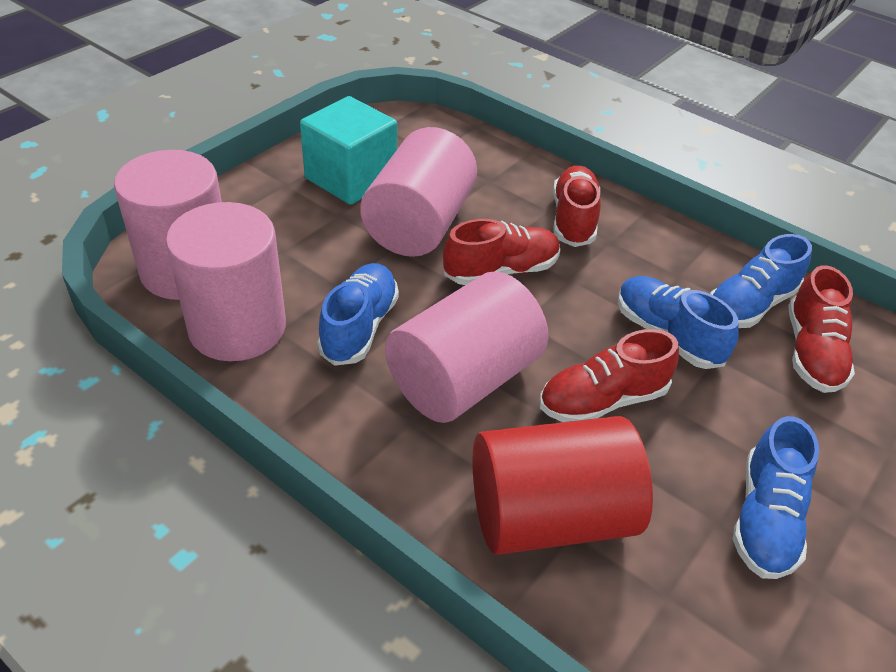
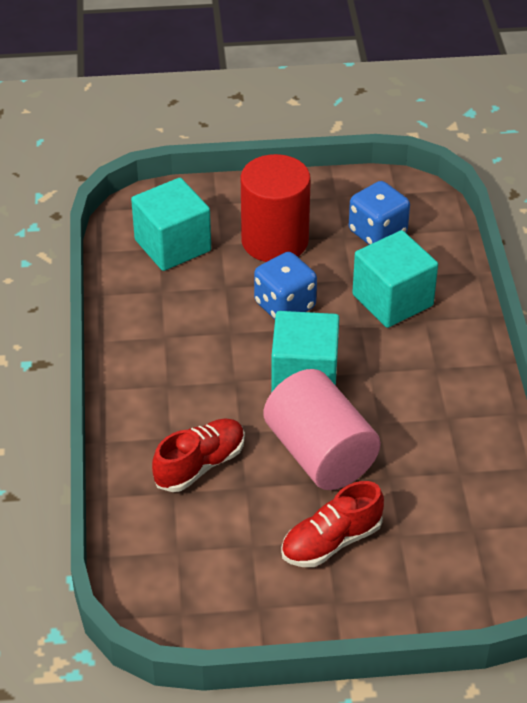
blue dice: none = 0 -> [254,252,317,319] [349,181,410,245] = 2
blue shoe: [317,263,399,366] [618,276,739,369] [710,234,812,328] [733,416,819,579] = 4 -> none = 0
pink cylinder: [114,150,222,300] [166,202,286,361] [360,127,477,257] [385,271,548,423] = 4 -> [264,369,381,490] = 1
red shoe: [443,219,560,285] [540,329,679,422] [553,165,601,247] [788,265,855,393] = 4 -> [152,418,245,492] [281,481,384,567] = 2
turquoise cube: [300,96,397,205] = 1 -> [131,178,211,271] [271,311,339,393] [352,230,438,328] = 3

